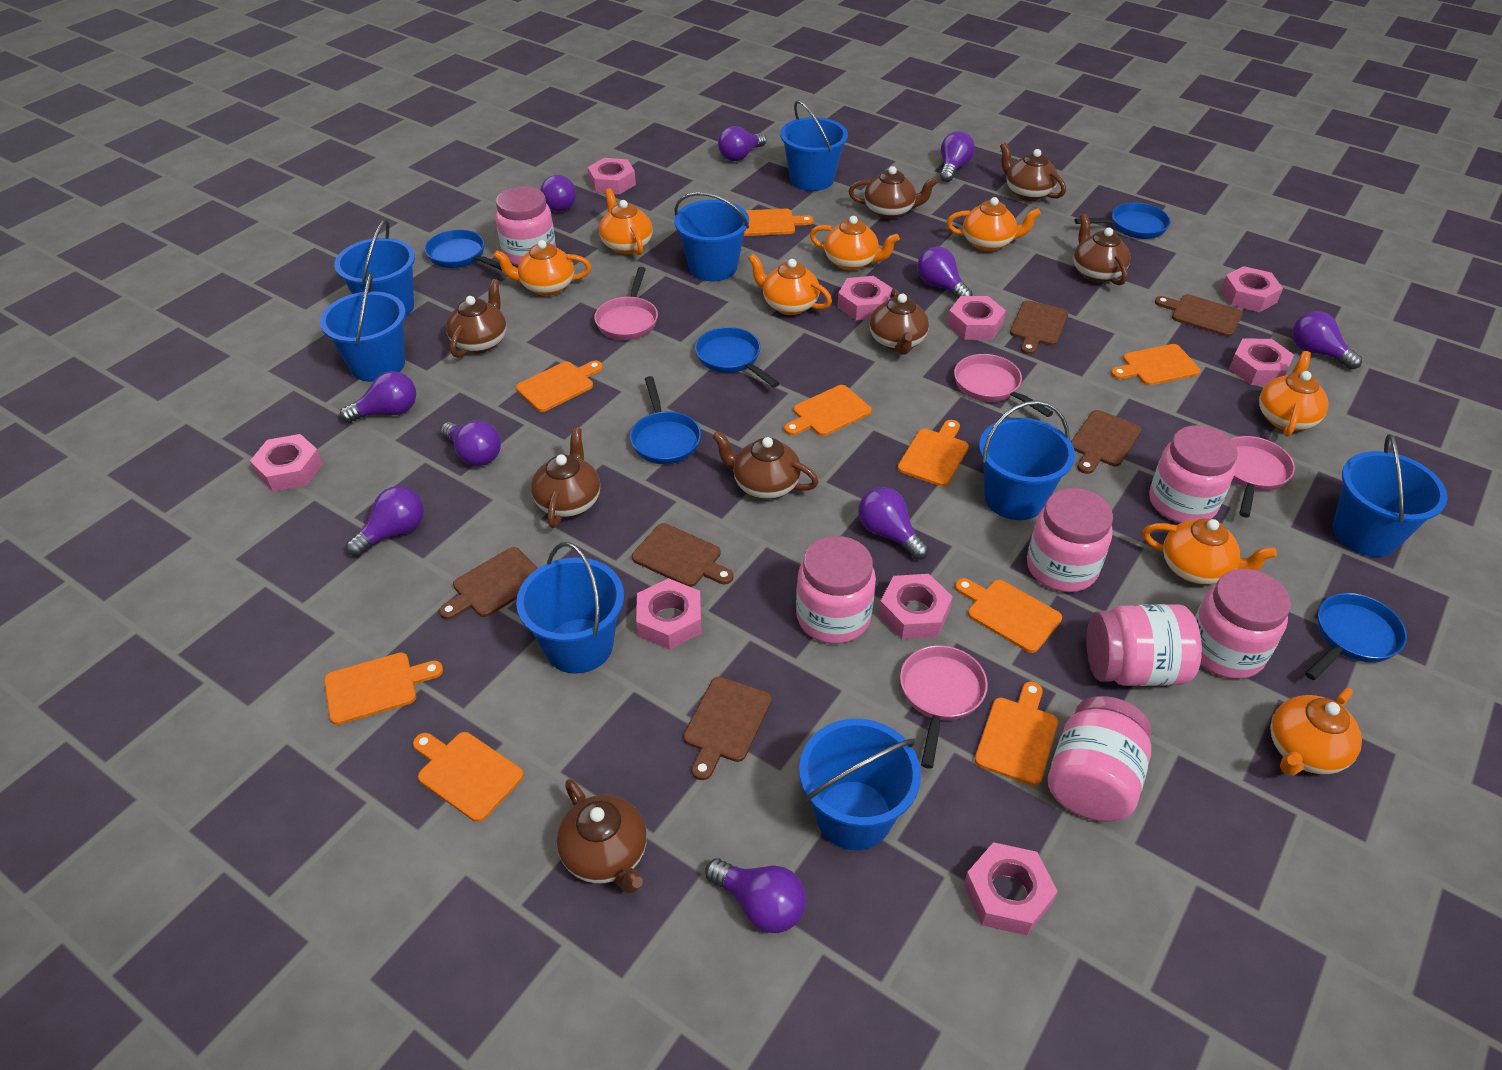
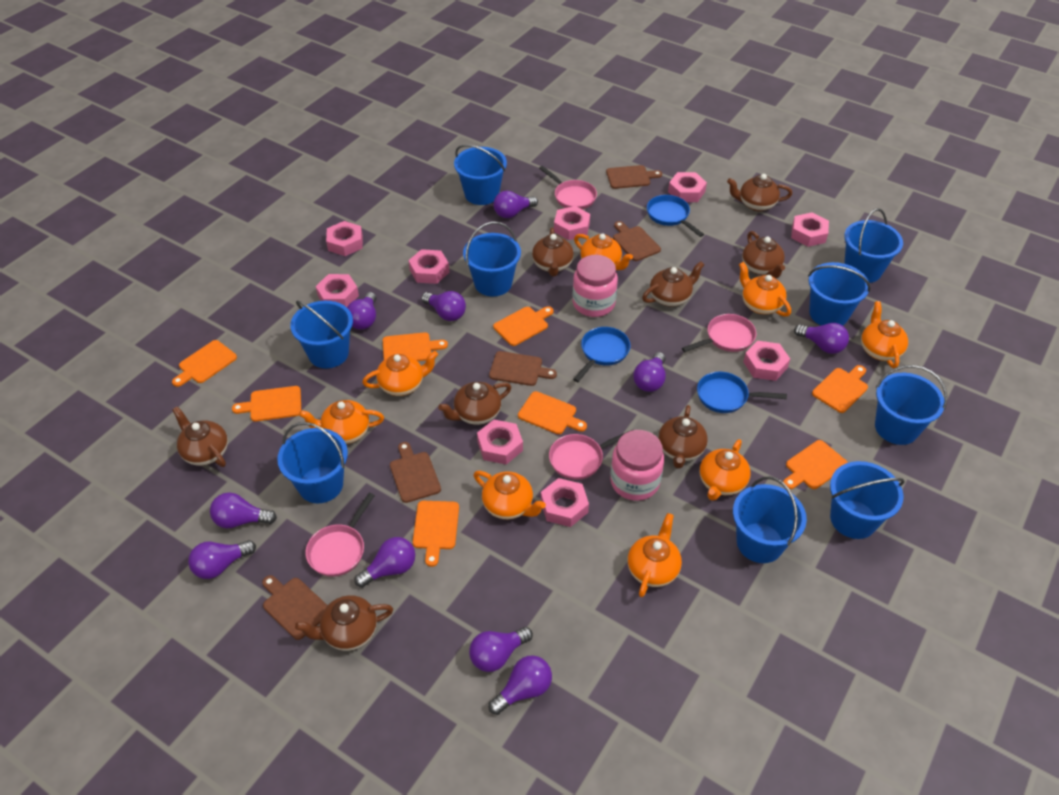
blue bucket: [320,272,406,382] [334,219,415,317] [516,542,624,674] [674,192,749,281] [780,100,848,191] [799,719,921,850] [979,401,1075,520] [1333,434,1448,557] = 8 -> [277,422,348,504] [290,301,353,368] [454,144,507,205] [463,222,521,297] [733,476,807,563] [808,262,871,326] [830,461,905,539] [844,208,903,283] [875,365,947,445] = 9
blue pan: [425,230,502,270] [630,376,701,464] [695,327,780,388] [1075,203,1171,239] [1305,593,1407,680] = 5 -> [573,327,631,382] [647,195,704,237] [697,372,787,413] = 3
brown cutting board: [439,547,538,620] [632,523,734,587] [683,677,772,780] [1010,300,1068,355] [1071,410,1142,474] [1155,294,1243,337] = 6 -> [262,575,327,640] [390,442,441,503] [489,351,557,386] [606,165,662,189] [613,221,661,261] = 5
orange cutting board: [324,652,443,725] [413,732,524,822] [516,361,603,412] [744,209,814,236] [784,385,872,436] [897,420,969,487] [955,578,1062,653] [975,682,1058,786] [1111,344,1201,385] = 9 -> [172,340,237,387] [232,386,301,422] [383,332,448,361] [413,501,459,567] [493,306,553,346] [518,391,587,434] [783,440,848,489] [812,365,868,413] = 8
pink jar: [495,186,556,266] [796,536,876,644] [1027,488,1113,592] [1048,696,1151,822] [1086,604,1202,686] [1149,425,1238,523] [1195,569,1291,679] = 7 -> [573,255,618,317] [610,430,664,501] = 2

